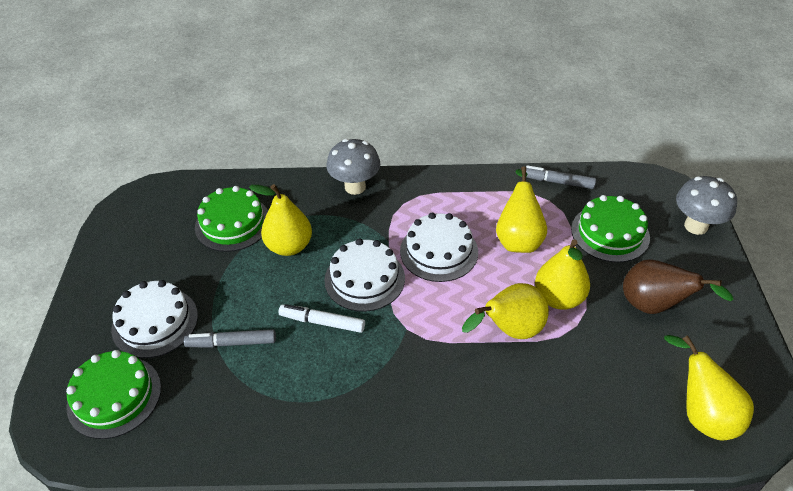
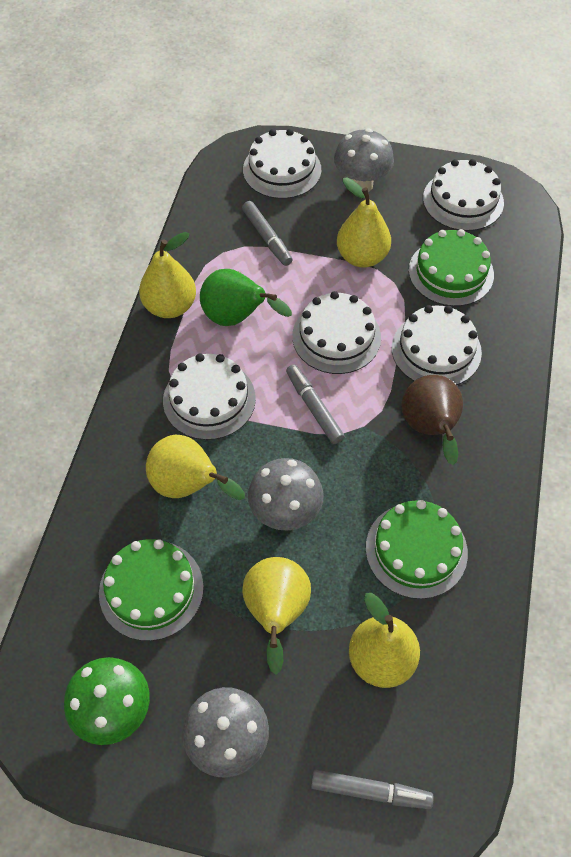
green mushroom: none = 0 -> [64,657,150,745] = 1
green pear: none = 0 -> [200,269,292,326] = 1
grey marker: [184,329,276,348] [526,165,596,189] = 2 -> [242,201,293,266] [286,364,345,444] [311,770,434,809] = 3
grey mushroom: [326,139,380,195] [676,176,737,235] = 2 -> [182,687,269,778] [248,458,324,531] [334,128,394,192] = 3
white cake: [111,280,198,358] [324,239,405,312] [400,213,478,282] = 3 -> [163,353,256,440] [243,129,321,199] [292,291,381,374] [392,305,482,385] [423,159,504,231] = 5
white marker: [279,304,365,333] = 1 -> none = 0

